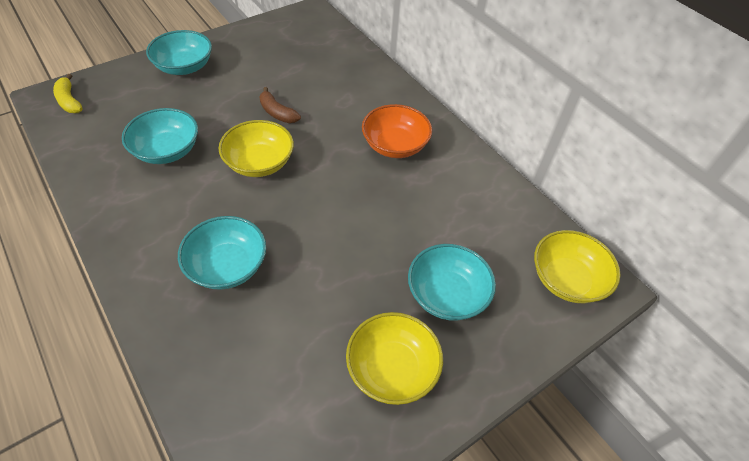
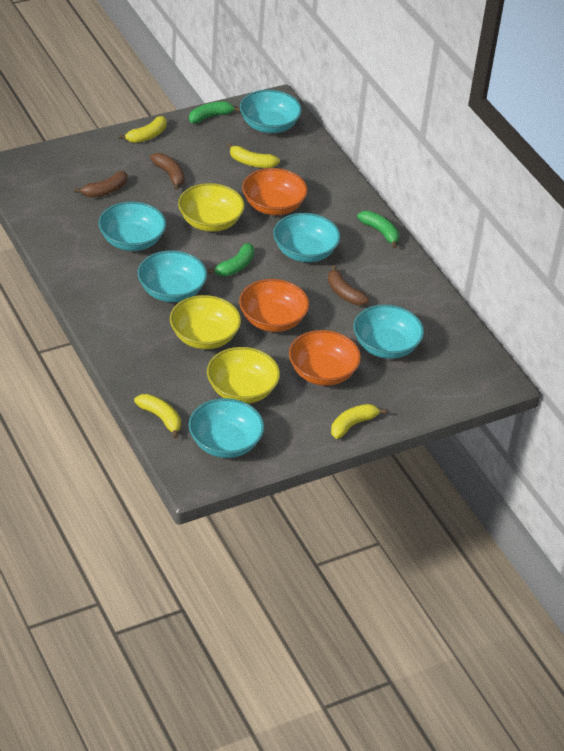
brown banana: [259,87,301,123] = 1 -> [74,171,127,197] [150,153,185,190] [328,265,369,305] = 3
green banana: none = 0 -> [189,101,240,124] [208,243,254,276] [357,211,399,248] = 3
orange bowl: [362,104,432,158] = 1 -> [239,279,309,332] [242,168,308,215] [289,330,361,386] = 3
turquoise bowl: [122,108,198,164] [146,30,212,75] [178,216,266,290] [408,244,496,321] = 4 -> [98,201,166,251] [138,250,207,302] [189,398,264,458] [240,90,302,133] [273,213,341,262] [353,304,424,359] = 6
yellow banana: [53,74,83,113] = 1 -> [119,116,167,143] [134,394,181,438] [227,143,280,168] [331,404,387,439] = 4

